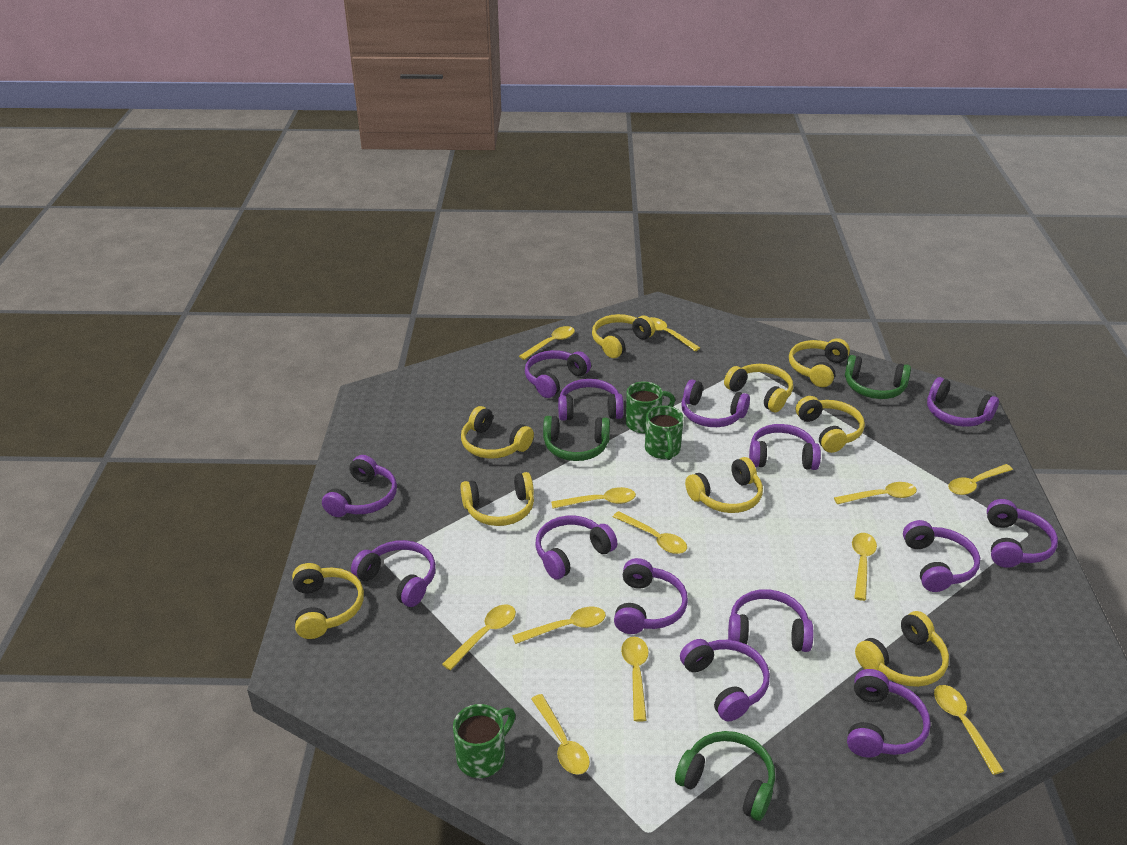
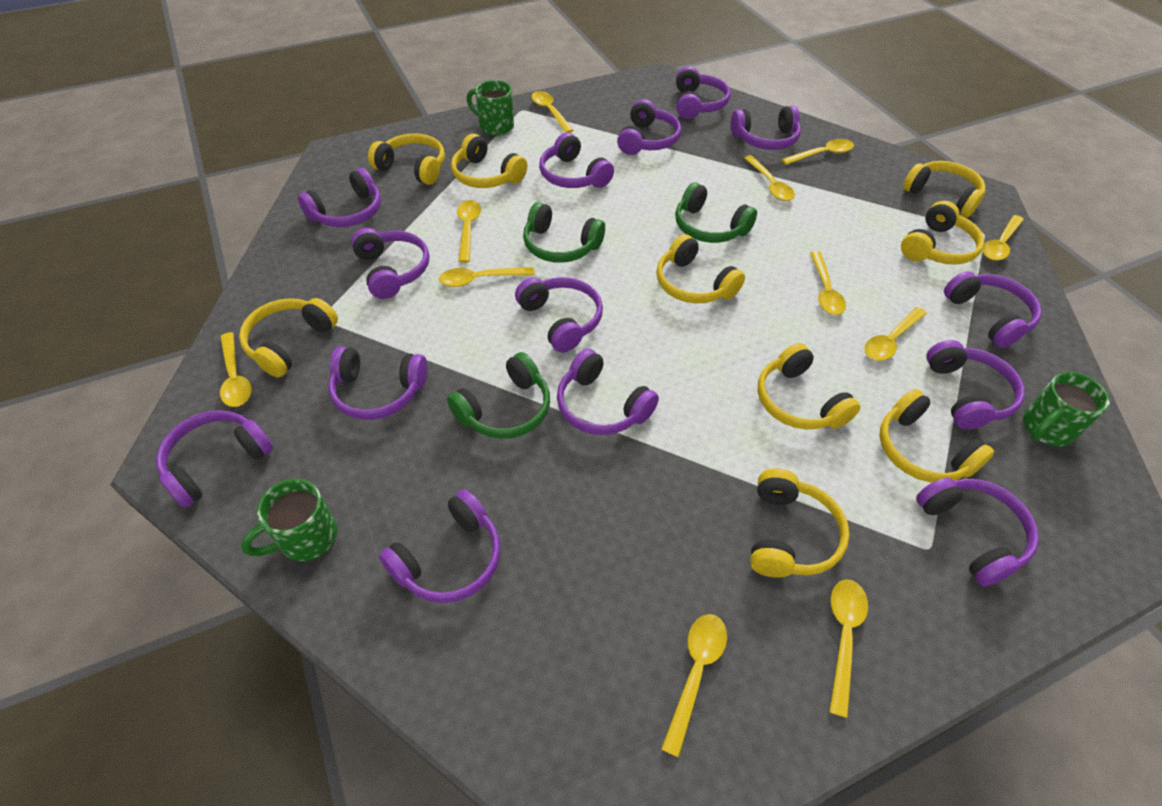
yellow spoon: [442,604,516,670] [512,607,606,644] [519,326,575,360] [531,694,590,775] [551,487,636,509] [613,511,687,554] [621,637,649,722] [649,317,700,351] [834,482,917,504] [852,533,877,601] [934,685,1004,775] [948,464,1013,495] = 12 -> [220,332,252,407] [439,267,535,287] [457,200,481,263] [532,91,574,133] [661,614,727,758] [744,155,795,201] [781,139,854,165] [810,251,846,315] [829,579,868,718] [864,307,927,361] [983,215,1024,261] = 11

